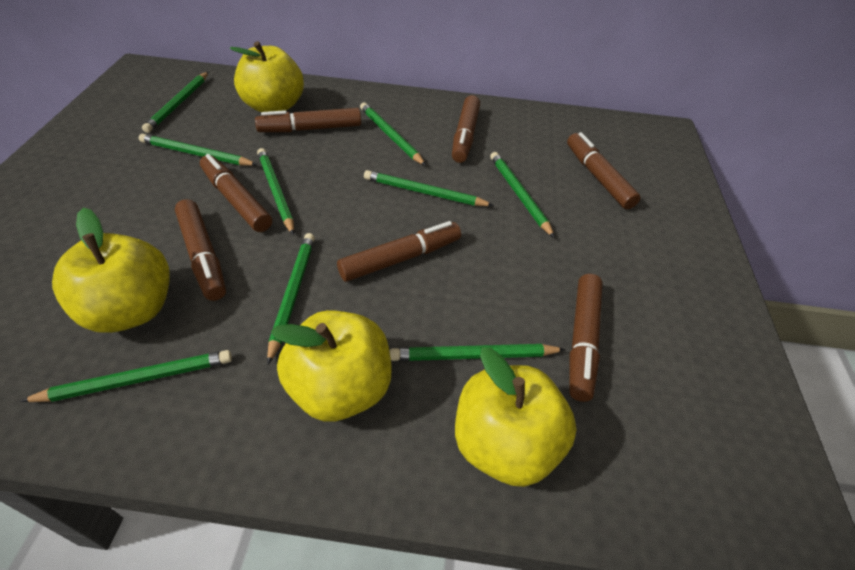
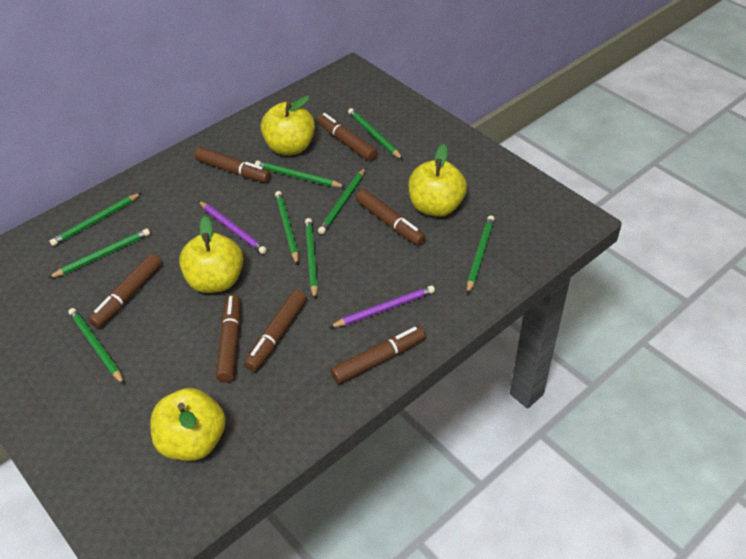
purple pencil: none = 0 -> [199,201,267,254] [330,285,435,327] = 2

